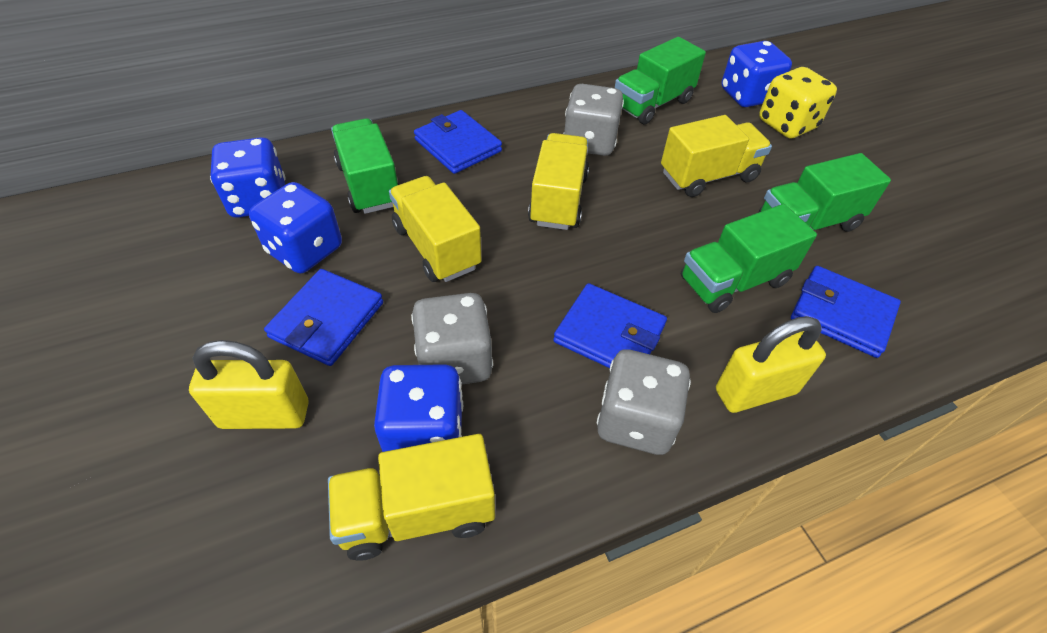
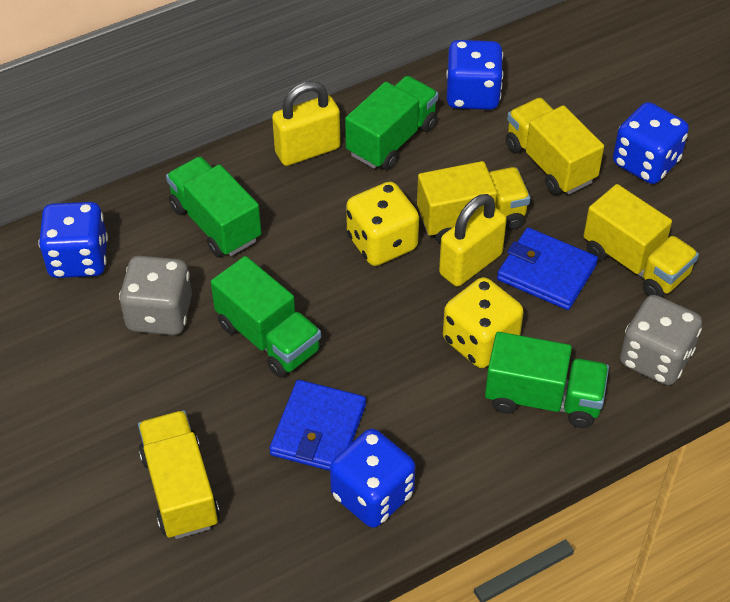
blue wallet: [264,269,383,366] [414,110,502,174] [553,283,667,368] [791,266,901,358] = 4 -> [269,380,366,471] [497,228,598,310] = 2
grey dice: [411,293,493,385] [564,84,624,156] [597,349,691,455] = 3 -> [119,256,192,335] [620,295,702,385] = 2
yellow dice: [759,67,837,138] = 1 -> [346,182,419,266] [443,277,524,368] = 2

